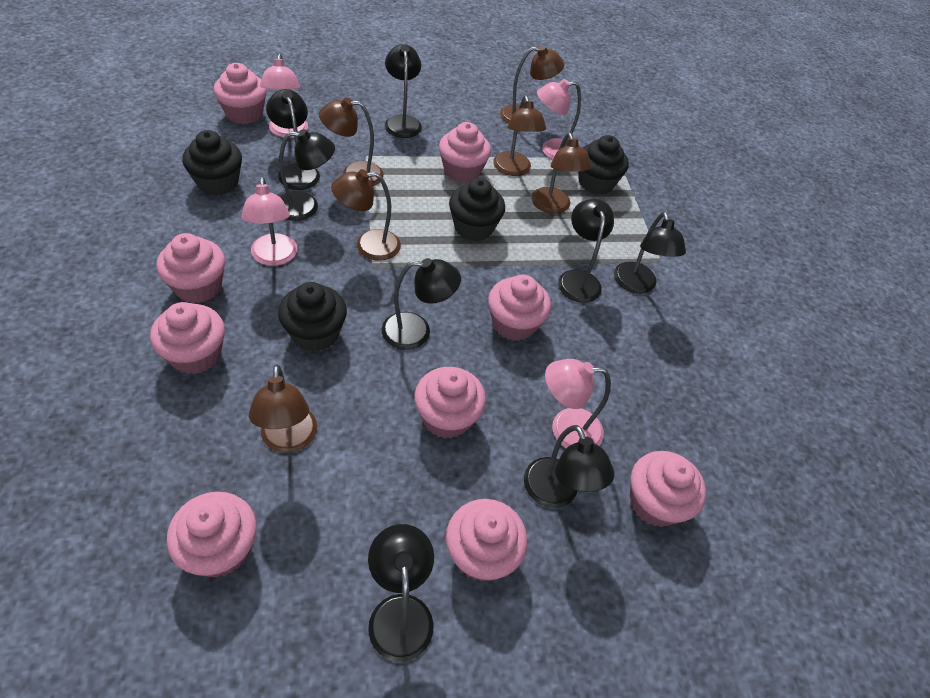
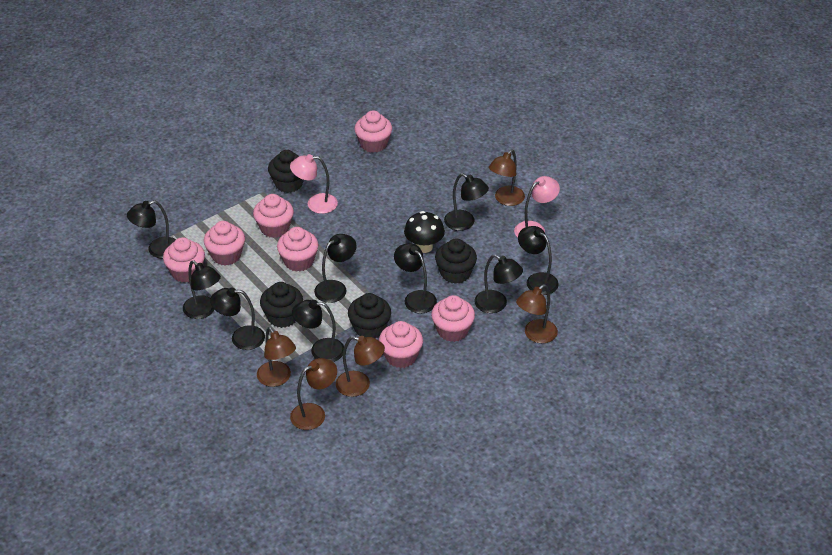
black lamp: [266,89,320,190] [279,129,335,221] [368,524,434,662] [382,258,461,350] [385,44,422,138] [524,425,614,508] [558,199,614,303] [614,212,686,294] = 8 -> [127,200,176,258] [183,260,221,319] [210,288,265,350] [292,300,344,362] [314,234,356,303] [394,243,437,313] [444,173,489,231] [474,254,523,313] [518,226,559,295] = 9
black mushroom: none = 0 -> [404,211,445,253] = 1
brown lamp: [249,364,317,453] [319,98,384,186] [331,169,401,261] [493,95,546,176] [500,45,564,124] [531,133,592,214] = 6 -> [257,327,296,387] [290,358,337,430] [336,336,385,397] [489,150,525,206] [516,284,558,343] = 5
pink cupcake: [150,302,225,374] [156,233,225,303] [167,492,257,578] [214,63,267,124] [414,367,486,439] [439,122,491,183] [446,499,528,582] [488,274,551,341] [630,451,706,527] = 9 -> [163,237,205,283] [204,221,245,265] [253,194,294,238] [277,227,318,272] [354,110,392,153] [379,321,423,368] [431,295,475,342] = 7
pink lamp: [241,177,297,266] [260,53,308,138] [537,79,581,160] [545,359,611,448] = 4 -> [290,154,338,214] [514,176,560,237] = 2

